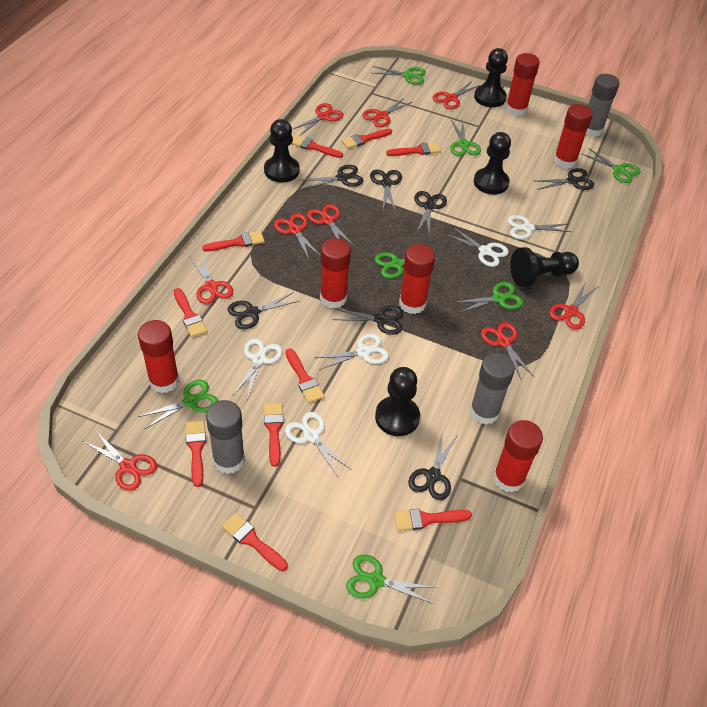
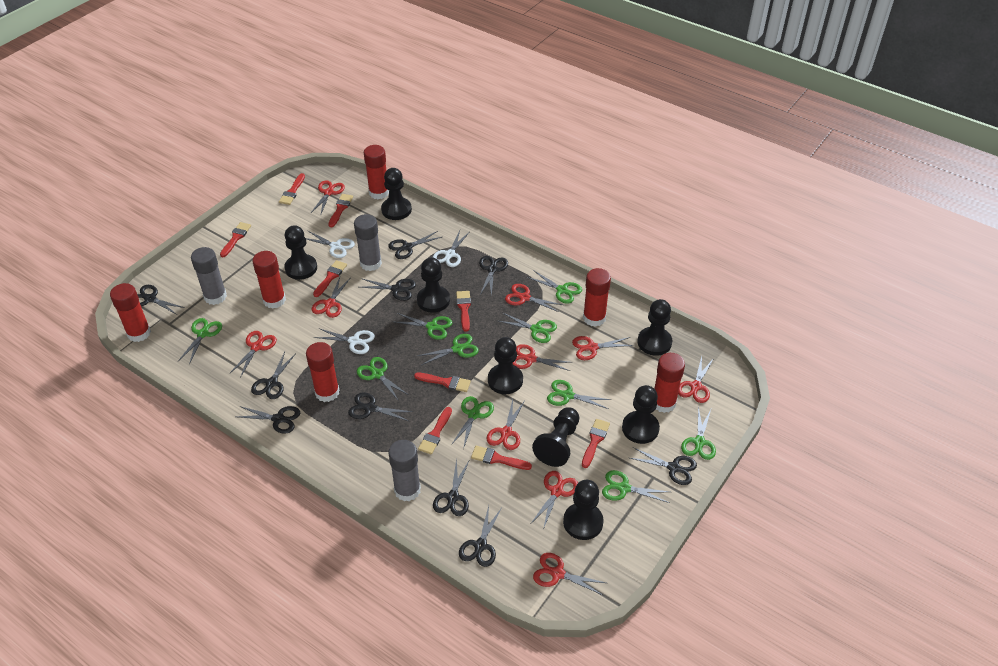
black pawn: [264,119,299,183] [375,367,420,436] [474,48,508,107] [474,132,511,195] [510,247,579,287] = 5 -> [285,225,317,280] [381,168,412,220] [417,257,450,313] [488,337,523,394] [532,407,579,467] [563,480,604,540] [622,385,660,444] [637,299,672,356] = 8
black scissors: [228,292,300,329] [300,165,364,189] [332,306,403,335] [370,170,402,210] [409,430,457,500] [414,191,447,233] [536,168,594,190] = 7 -> [137,285,185,315] [237,406,300,434] [251,352,296,399] [348,393,413,421] [360,278,416,301] [388,231,442,259] [433,458,470,516] [459,506,502,567] [479,256,508,297] [630,447,697,485] = 10
green scissors: [138,380,218,429] [346,555,437,604] [372,66,426,85] [374,250,442,279] [450,119,481,156] [455,282,523,313] [582,148,640,183] = 7 -> [178,318,222,364] [357,357,408,401] [395,313,452,340] [418,334,479,365] [451,396,494,449] [498,313,557,343] [527,270,582,304] [547,380,611,409] [602,470,669,503] [681,406,716,460] = 10
red brush: [174,288,207,337] [186,421,206,487] [202,231,265,252] [222,513,288,571] [264,403,284,467] [286,348,325,403] [292,135,343,158] [341,129,392,149] [386,142,441,156] [394,509,472,531] = 10 -> [220,222,251,257] [279,173,305,205] [313,260,347,297] [328,194,353,227] [414,373,471,392] [418,407,452,454] [456,291,471,332] [471,446,532,470] [582,419,610,468] = 9
red scissors: [83,430,157,491] [189,255,233,304] [274,213,321,260] [293,103,344,135] [307,204,355,247] [362,97,413,127] [433,81,481,109] [481,322,534,379] [549,281,597,330] = 9 -> [229,331,277,378] [310,180,345,216] [312,277,351,318] [487,400,525,450] [505,284,563,312] [513,344,573,371] [531,471,578,529] [533,553,606,595] [572,336,634,360] [678,357,714,403] = 10
white scissors: [233,339,283,400] [285,412,350,477] [315,334,389,370] [445,227,509,267] [507,215,571,239] = 5 -> [306,231,355,258] [314,328,375,354] [433,230,469,267] = 3

